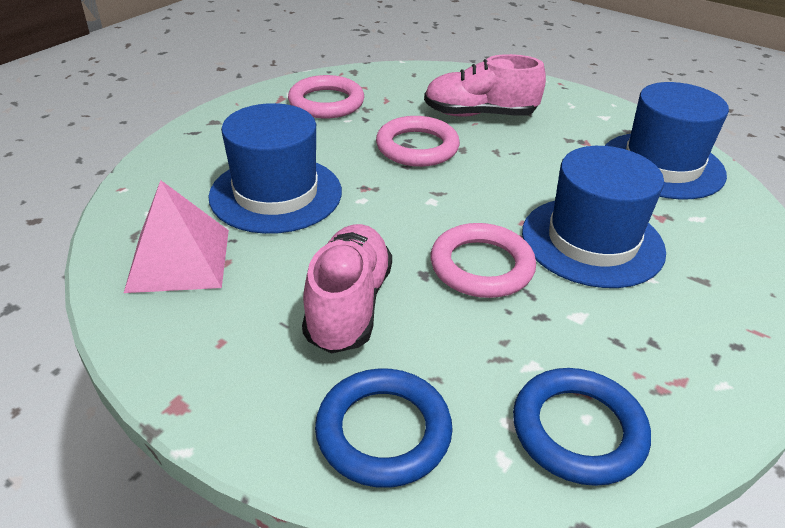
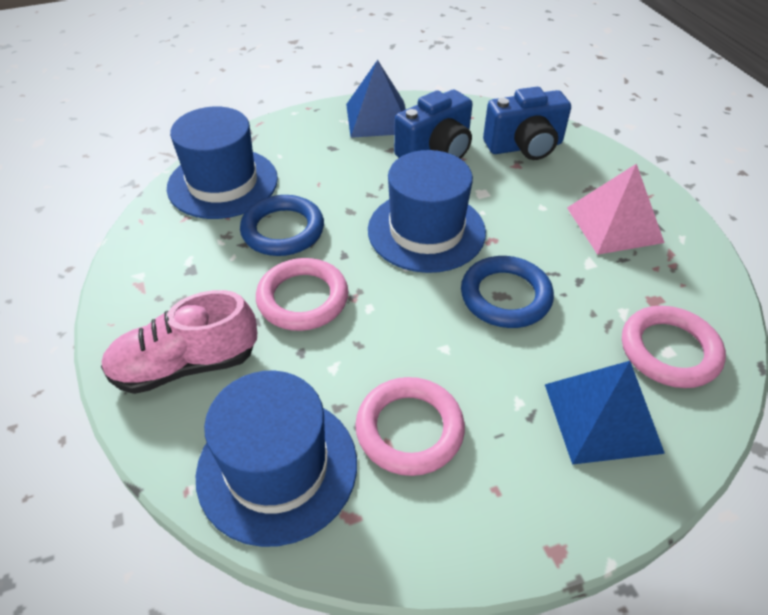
blue camera: none = 0 -> [394,90,472,159] [483,87,571,160] = 2
blue pyramid: none = 0 -> [346,60,406,138] [545,361,665,465] = 2
pink shoe: [302,224,392,354] [424,54,546,117] = 2 -> [101,290,257,394] = 1

